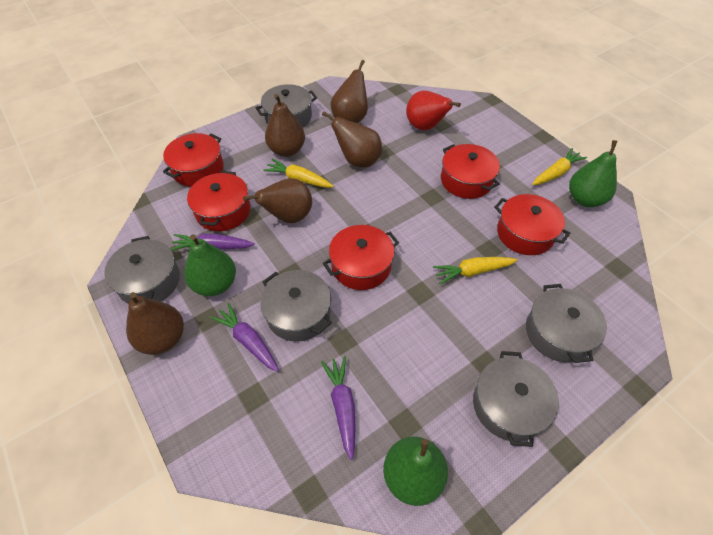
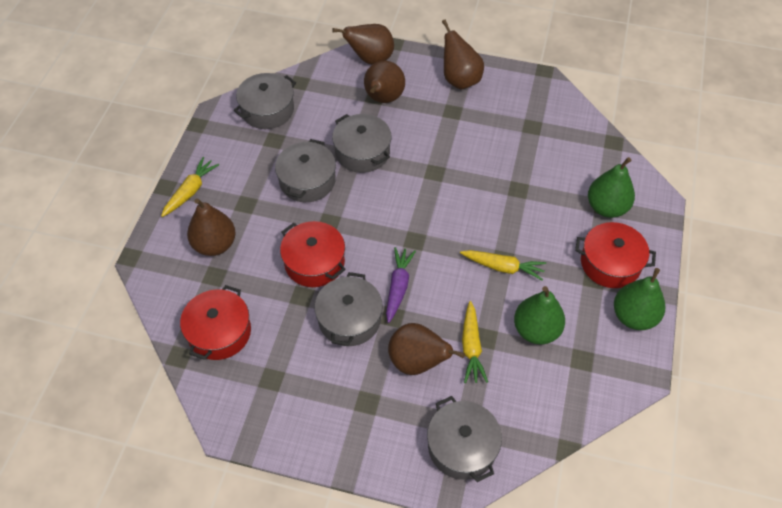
purple carrot: [171,234,255,251] [210,303,279,372] [321,356,356,460] = 3 -> [386,247,416,323] = 1
red pear: [406,91,461,130] = 1 -> none = 0
red pot: [163,133,224,187] [187,171,251,231] [323,225,399,290] [441,144,500,199] [494,194,570,255] = 5 -> [180,285,251,360] [280,221,346,287] [575,222,656,288] = 3

